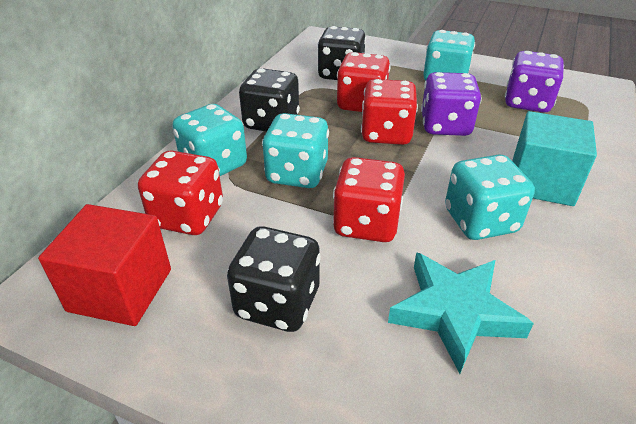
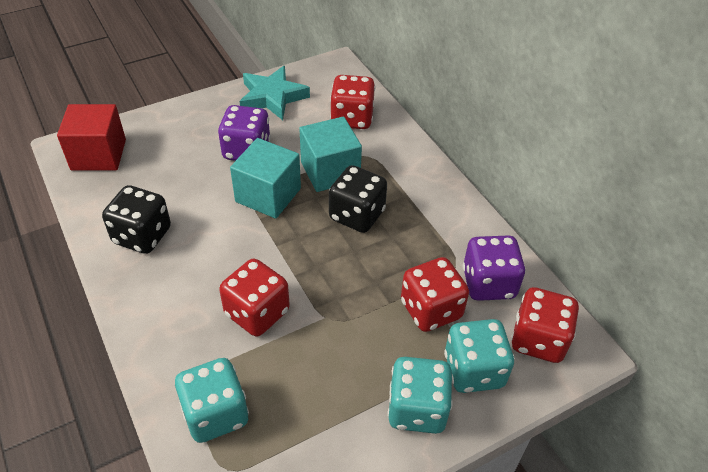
black dice: [227,227,321,332] [239,68,300,132] [317,26,366,80] = 3 -> [102,185,171,254] [329,165,387,233] = 2
turquoise cube: [512,111,597,206] = 1 -> [230,138,301,219] [299,117,362,192] = 2
turquoise dice: [172,104,247,176] [262,113,329,188] [423,30,475,81] [445,155,535,240] = 4 -> [175,358,249,443] [387,357,452,434] [444,319,515,393] = 3

